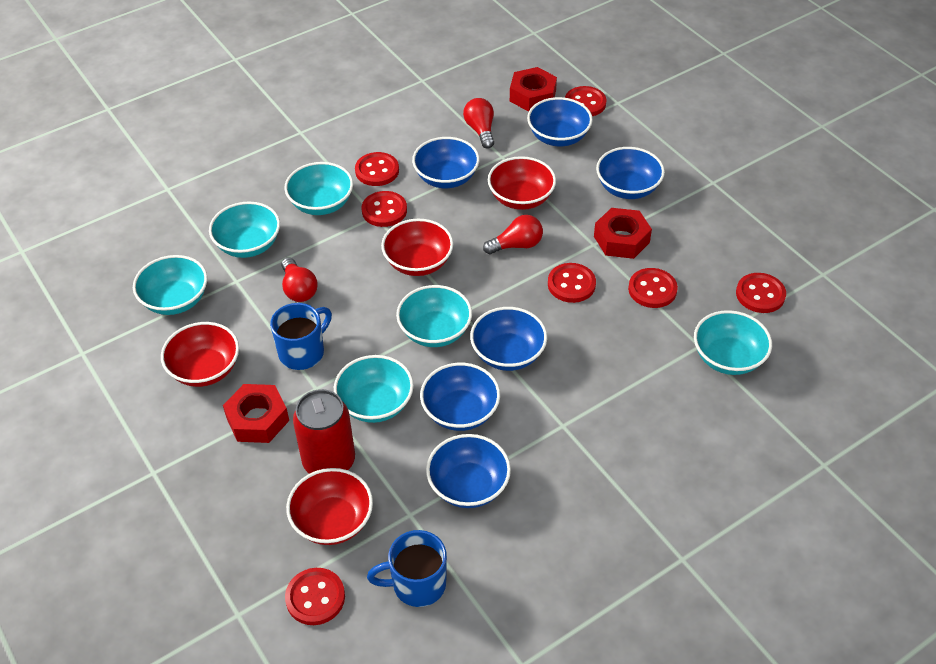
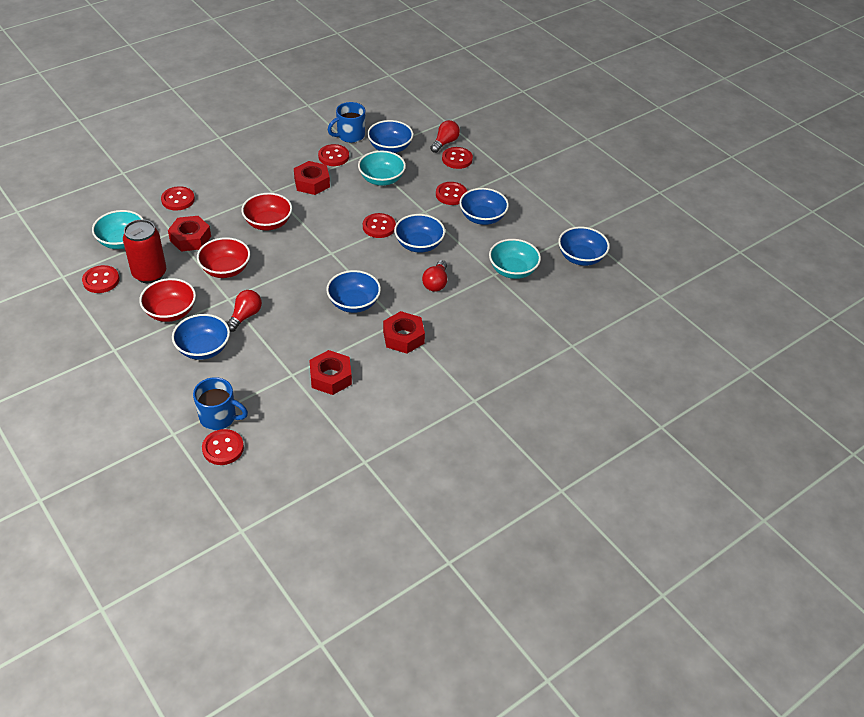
red bowl: [161,322,239,387] [286,468,373,545] [381,219,453,276] [488,156,556,210] = 4 -> [139,278,196,322] [197,237,250,278] [241,193,292,231] = 3
red nut: [223,384,289,443] [510,67,557,112] [594,208,652,259] = 3 -> [168,216,211,252] [294,161,330,195] [309,350,352,395] [383,311,425,354] = 4
turquoise bowl: [133,255,208,315] [209,202,280,258] [284,162,353,215] [334,355,414,423] [396,285,472,347] [694,310,772,375] = 6 -> [92,210,143,249] [358,151,406,186] [489,239,541,279] = 3

